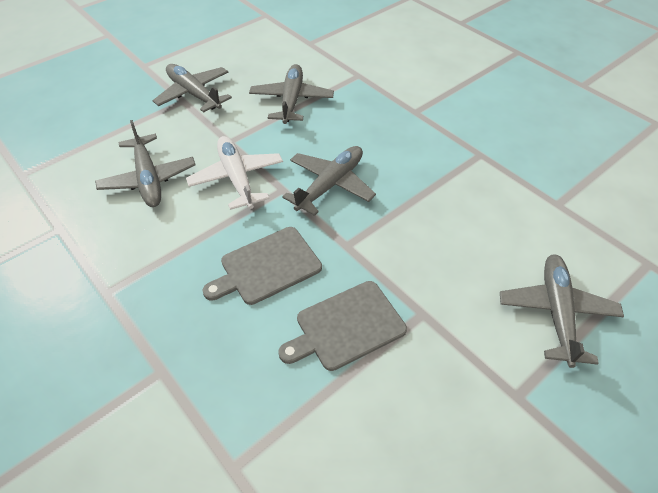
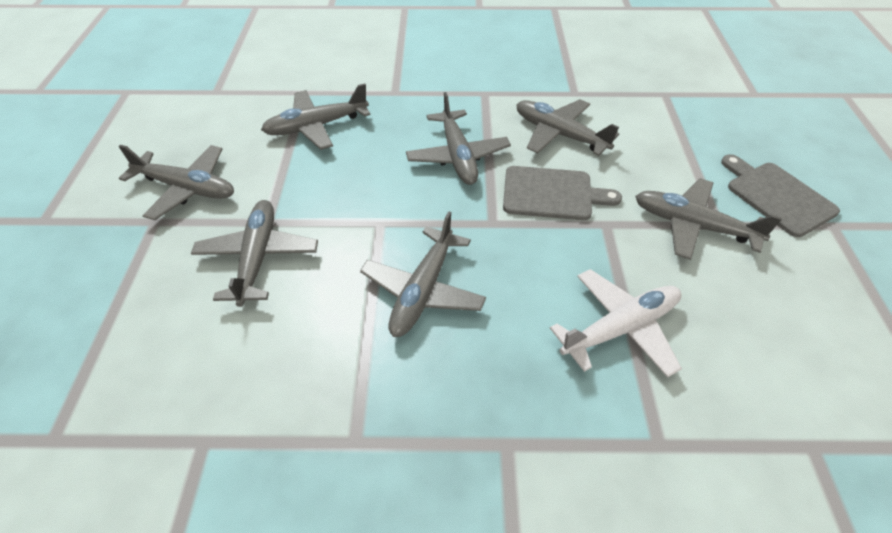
grey plane: [95,120,196,207] [153,64,232,113] [249,64,334,124] [282,146,376,216] [500,254,624,368] = 5 -> [119,145,234,220] [191,200,318,307] [261,84,371,150] [360,211,486,337] [406,92,511,185] [516,99,619,156] [635,178,782,260] = 7

